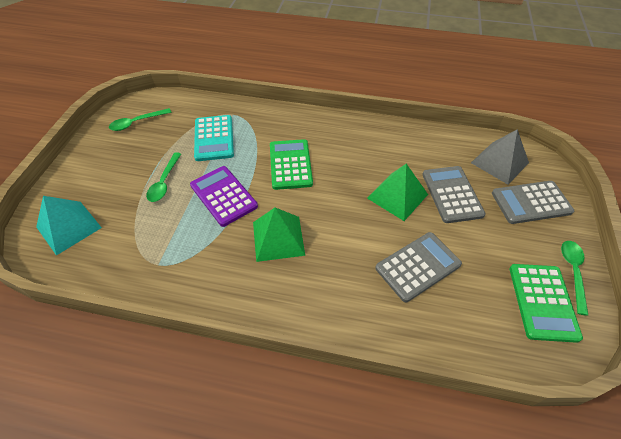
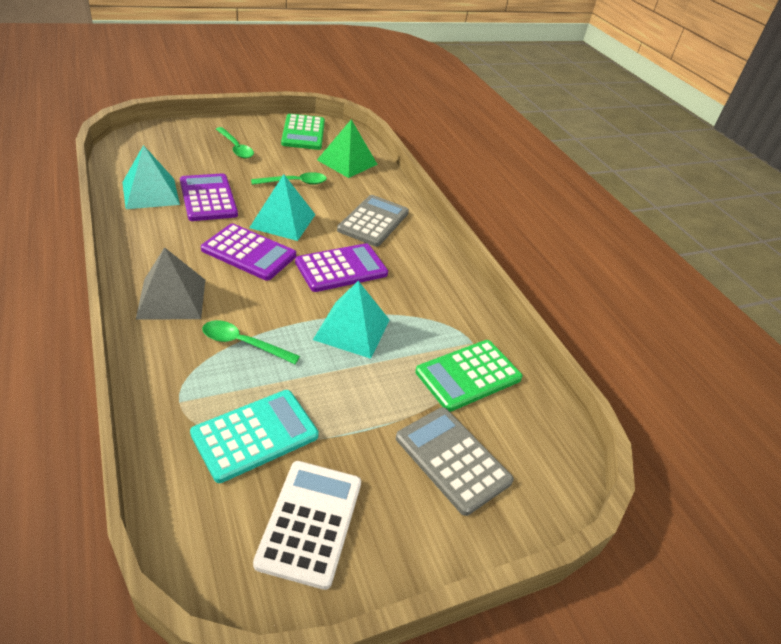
green pyramid: [253,207,305,262] [367,164,428,221] = 2 -> [317,119,378,178] = 1
grey calculator: [375,232,462,302] [422,166,486,223] [492,181,574,224] = 3 -> [337,195,409,247] [396,407,514,516] = 2
purple calculator: [190,166,258,227] = 1 -> [180,173,238,221] [201,224,296,281] [295,243,388,292] = 3
turquoise pyramid: [36,196,102,256] = 1 -> [122,145,180,209] [249,174,316,241] [313,281,390,359] = 3
white calculator: none = 0 -> [253,461,361,590] = 1

